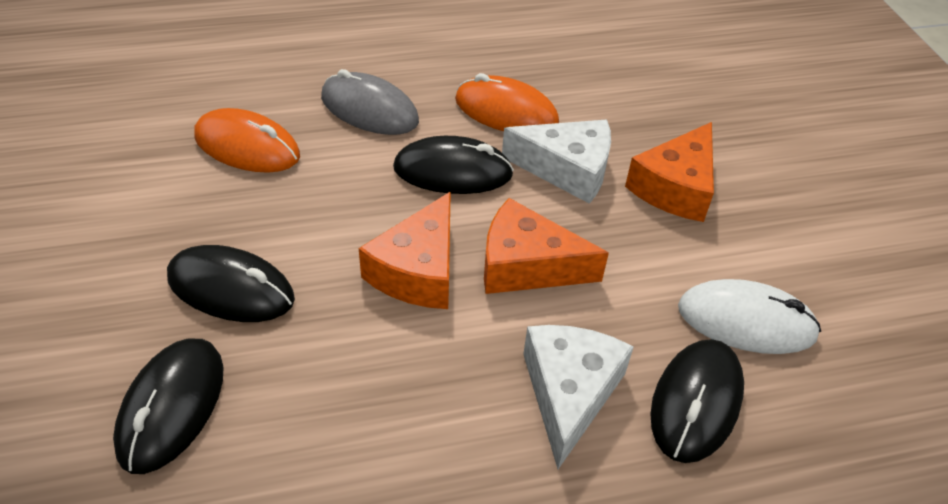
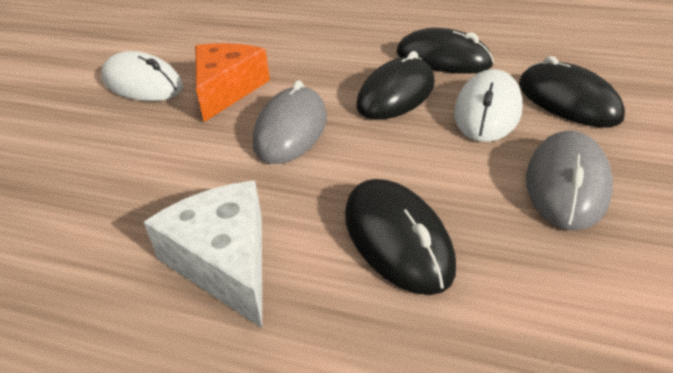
grey mouse: [321,69,419,135] = 1 -> [253,80,327,164] [526,131,613,230] = 2
orange cheese: [359,192,451,309] [484,198,609,294] [625,122,714,222] = 3 -> [195,43,270,122] = 1
orange mouse: [194,108,300,173] [455,73,559,131] = 2 -> none = 0
white cheese: [502,120,611,204] [523,325,634,469] = 2 -> [144,181,262,328] = 1
white mouse: [678,279,821,354] = 1 -> [101,51,183,101] [454,69,523,142] = 2

